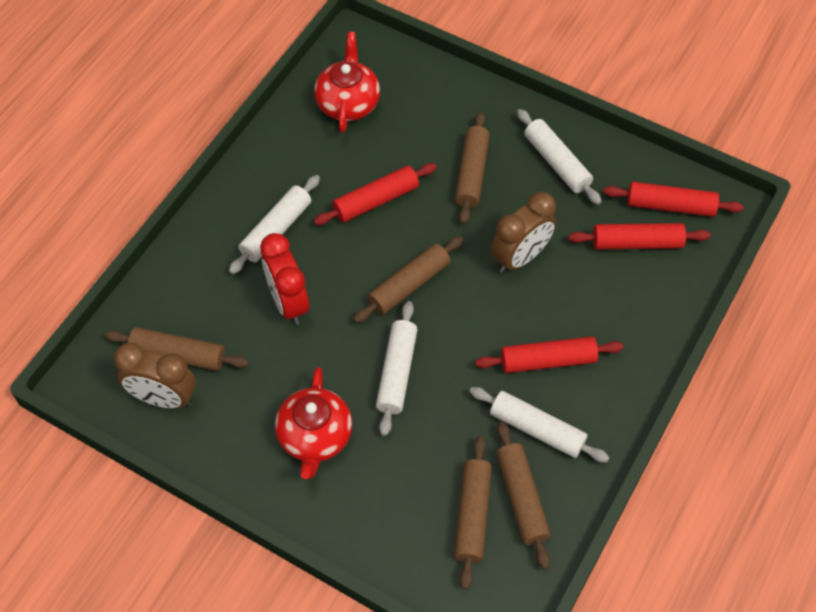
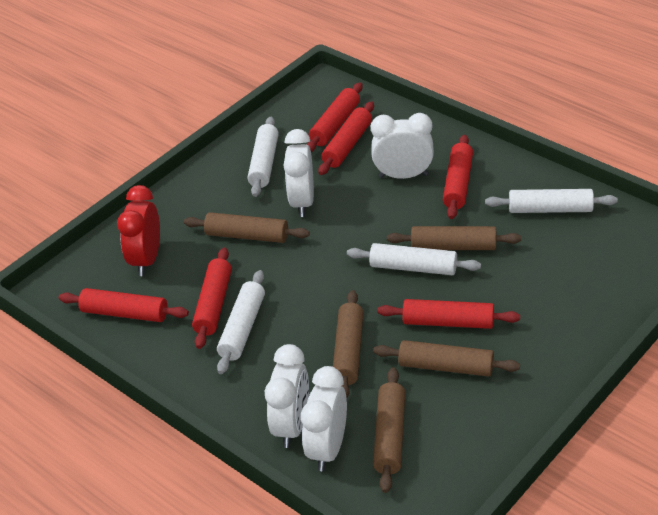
brown clock: [114,343,196,409] [491,192,556,273] = 2 -> none = 0
red rolling pin: [314,163,437,225] [475,336,623,373] [568,223,710,250] [603,182,744,217] = 4 -> [59,288,189,322] [192,248,232,349] [306,82,363,152] [318,101,374,175] [377,299,520,329] [443,135,473,219] = 6
red teapot: [275,367,352,479] [314,32,380,133] = 2 -> none = 0
white clock: none = 0 -> [265,344,309,448] [283,129,314,217] [301,366,347,471] [371,113,434,179] = 4

